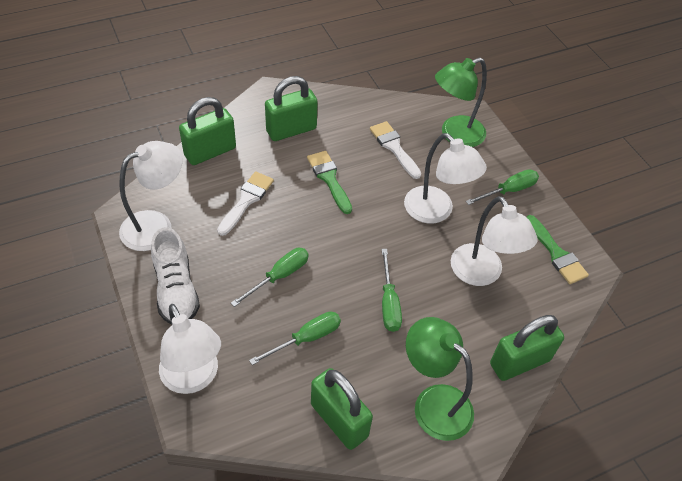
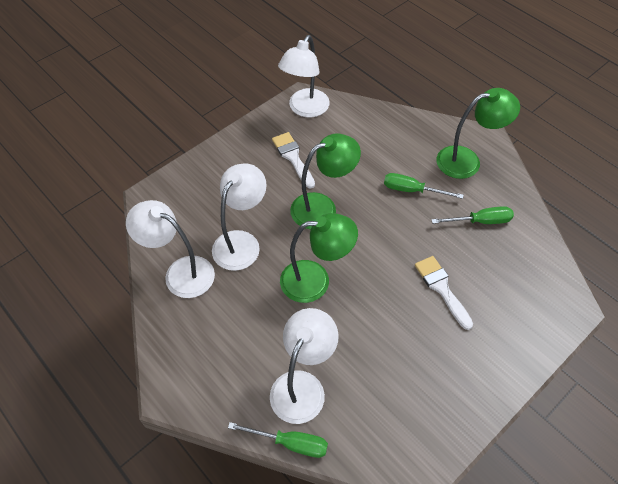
green brush: [307,151,352,214] [527,215,589,284] = 2 -> none = 0
green lamp: [406,317,474,441] [435,57,487,147] = 2 -> [280,213,358,303] [290,133,361,229] [436,88,520,179] = 3
green padlock: [179,97,236,165] [265,76,318,141] [311,368,373,450] [490,315,564,381] = 4 -> none = 0
green screwdriver: [231,248,309,307] [249,311,341,365] [382,249,402,332] [466,169,539,205] = 4 -> [228,422,328,458] [384,173,464,199] [431,206,514,224] = 3
white shoe: [151,227,200,325] = 1 -> none = 0

